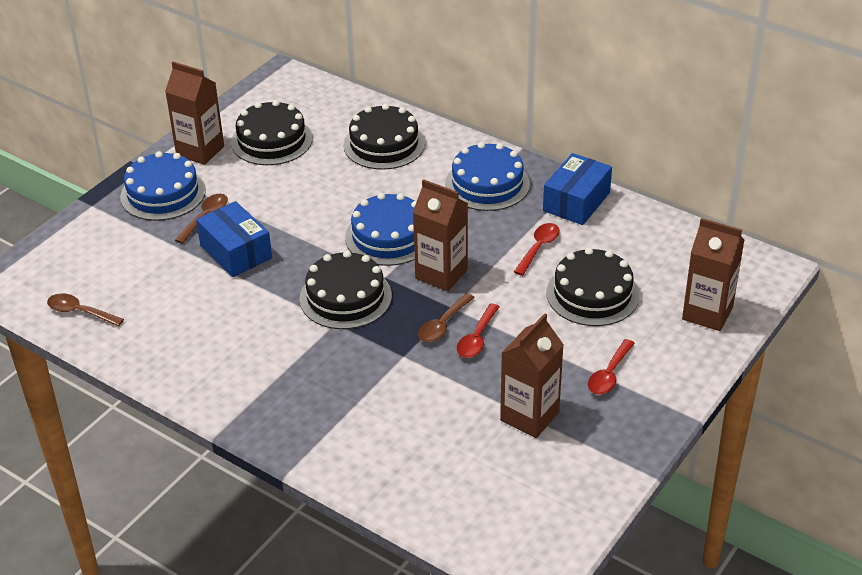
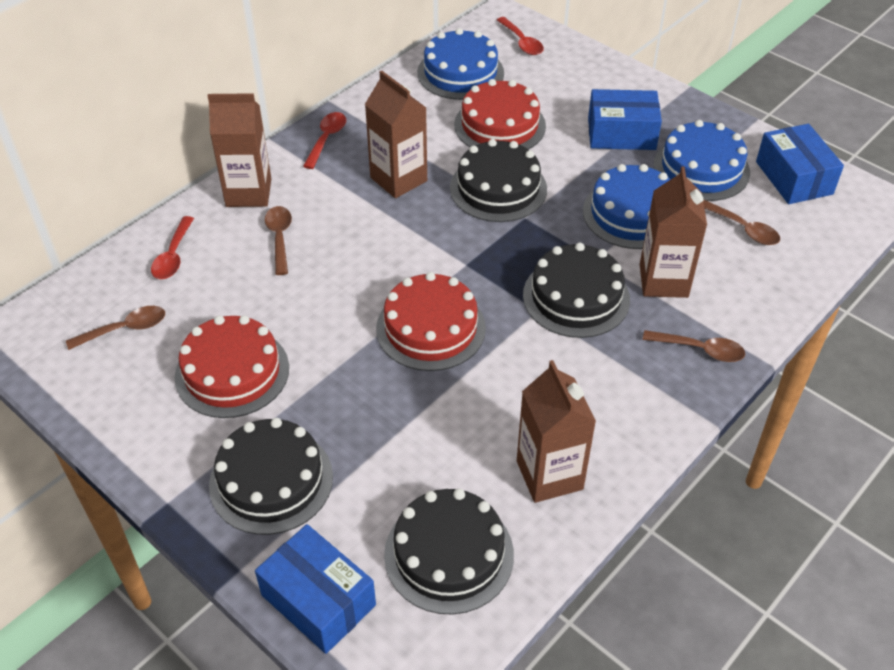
blue box: [196,201,272,277] [543,153,612,225] = 2 -> [255,524,376,654] [588,89,662,150] [756,124,844,204] = 3
brown spoon: [47,293,124,326] [175,194,228,244] [418,293,475,342] = 3 -> [66,306,165,350] [265,206,292,275] [642,330,745,362] [703,200,780,245] = 4
red cake: none = 0 -> [174,315,289,418] [376,272,486,371] [454,79,546,149] = 3

